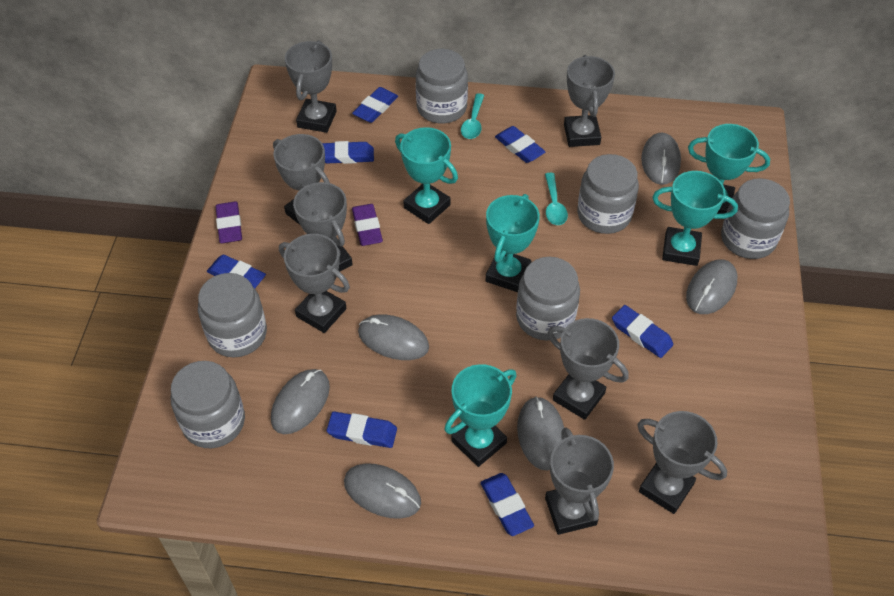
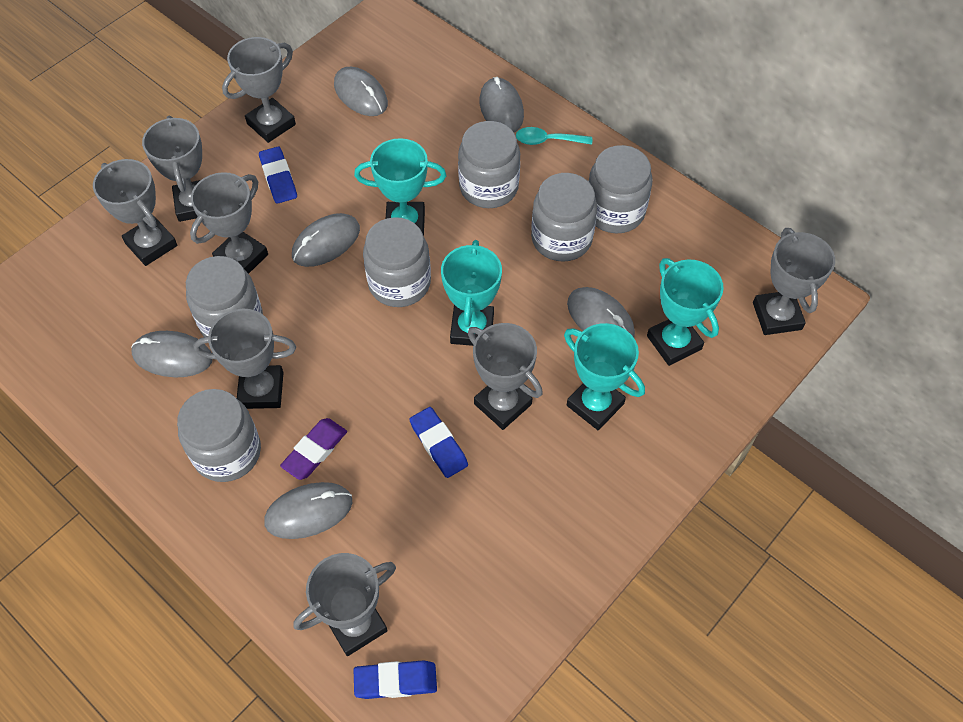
blue eraser: [207,255,266,288] [322,141,374,164] [327,411,397,448] [352,87,398,123] [481,473,534,536] [495,126,546,163] [612,305,673,358] = 7 -> [259,147,297,204] [354,660,437,699] [409,407,468,478] = 3
purple eraser: [216,201,242,243] [352,204,383,246] = 2 -> [280,418,347,480] = 1
turquoise spoon: [461,93,484,139] [545,173,568,225] = 2 -> [516,127,592,145] = 1
turquoise trophy: [395,127,458,224] [444,364,516,467] [485,194,540,292] [652,171,738,266] [688,124,770,214] = 5 -> [354,138,446,236] [441,240,502,346] [564,323,645,430] [647,258,724,366] = 4

